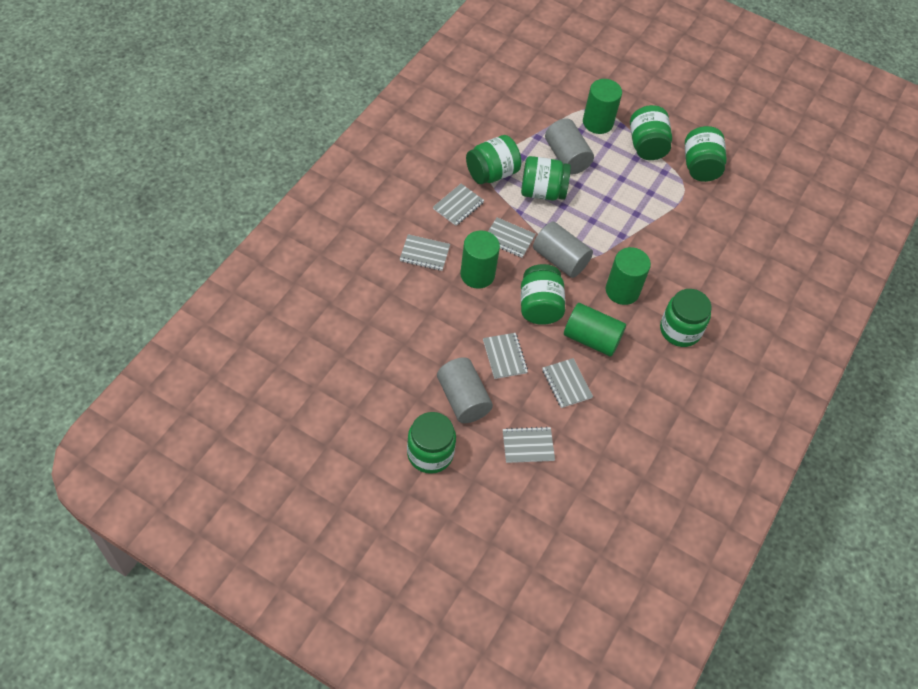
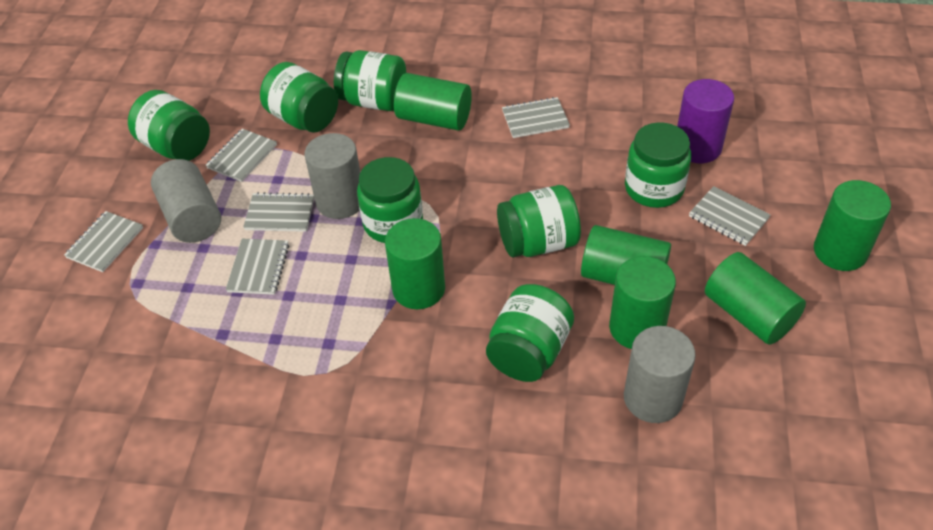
green cylinder: [460,230,500,289] [564,303,626,357] [583,79,622,134] [606,247,651,305] = 4 -> [385,218,445,309] [394,73,472,131] [581,225,671,285] [609,256,676,349] [705,252,806,345] [814,180,891,271] = 6
purple cylinder: none = 0 -> [677,79,734,163] = 1

